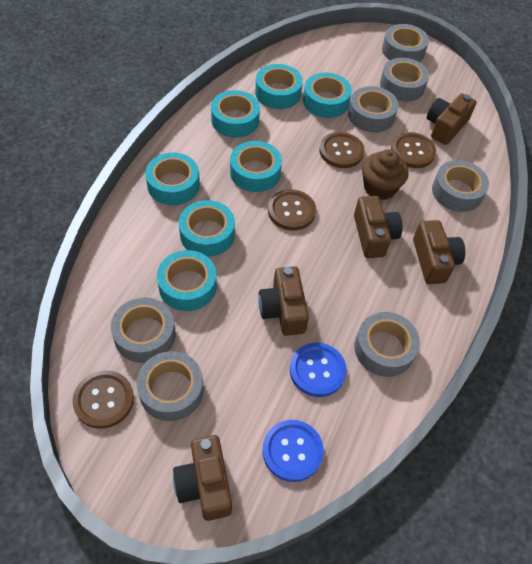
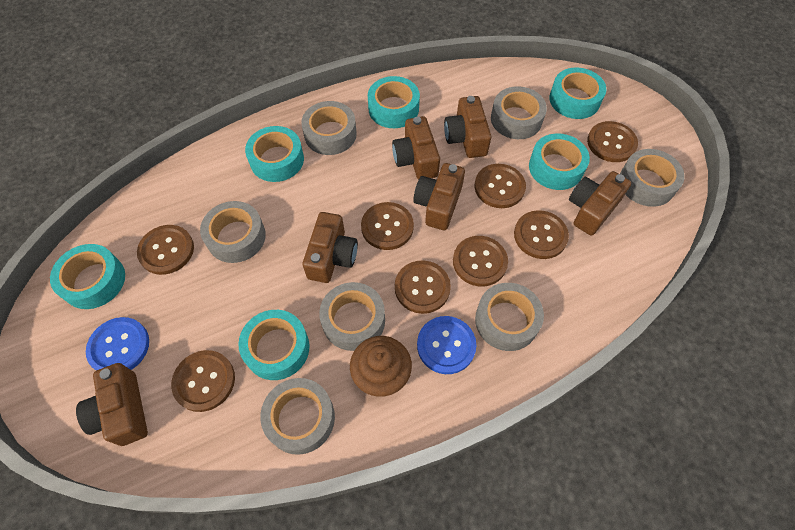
brown button: [73,370,134,429] [268,189,316,230] [319,132,365,168] [391,132,436,168] = 4 -> [137,225,194,275] [171,350,235,412] [361,202,414,250] [395,260,451,314] [453,236,508,287] [474,164,526,208] [514,210,569,259] [587,121,638,162] = 8
brown camera: [173,435,232,521] [258,266,309,336] [354,196,403,258] [413,220,465,284] [427,93,476,145] = 5 -> [76,363,148,446] [302,212,358,283] [392,116,440,180] [413,163,465,230] [444,96,491,158] [569,171,631,236] = 6
turquoise tape: [145,153,200,205] [157,250,217,311] [179,200,235,257] [211,90,260,138] [230,141,282,192] [255,64,303,109] [303,72,352,118] = 7 -> [50,244,125,309] [238,310,310,380] [245,126,304,182] [368,76,420,128] [529,134,590,190] [549,67,606,119] = 6

